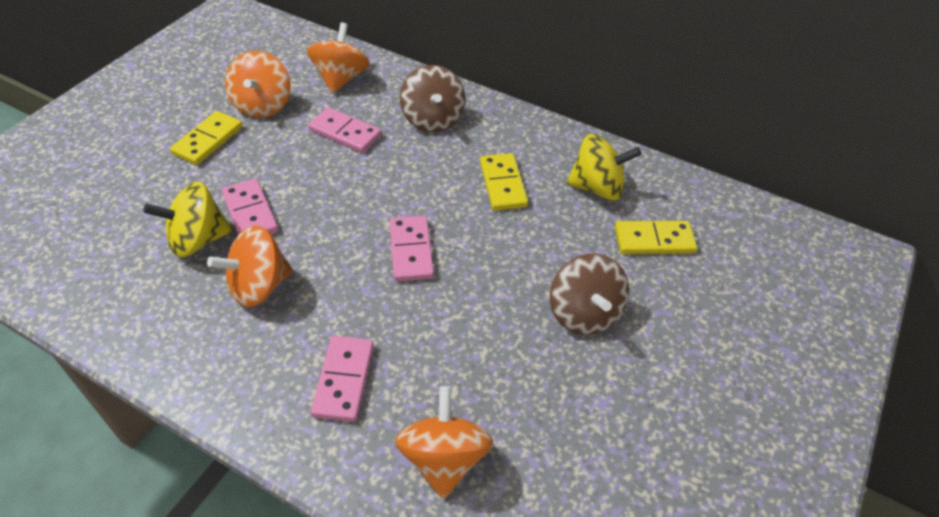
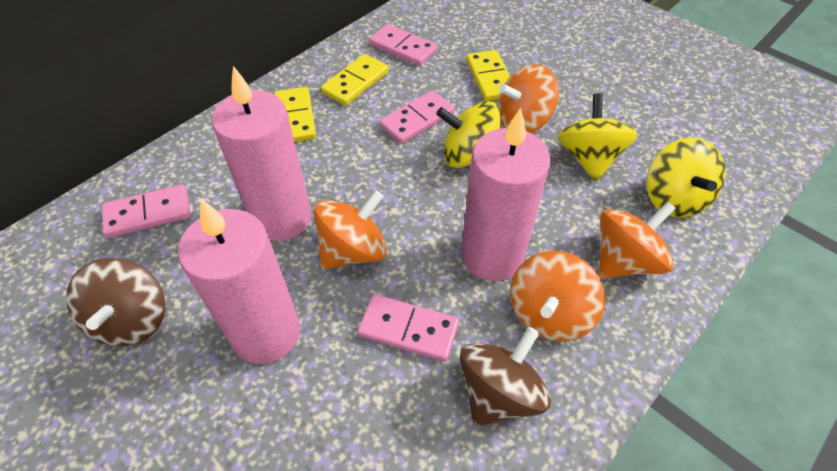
pink candle: none = 0 -> [178,198,300,364] [211,66,311,241] [461,108,551,281] = 3
yellow spinning top: [143,182,233,257] [567,134,641,201] = 2 -> [436,101,500,168] [558,93,637,182] [647,138,725,218] = 3

